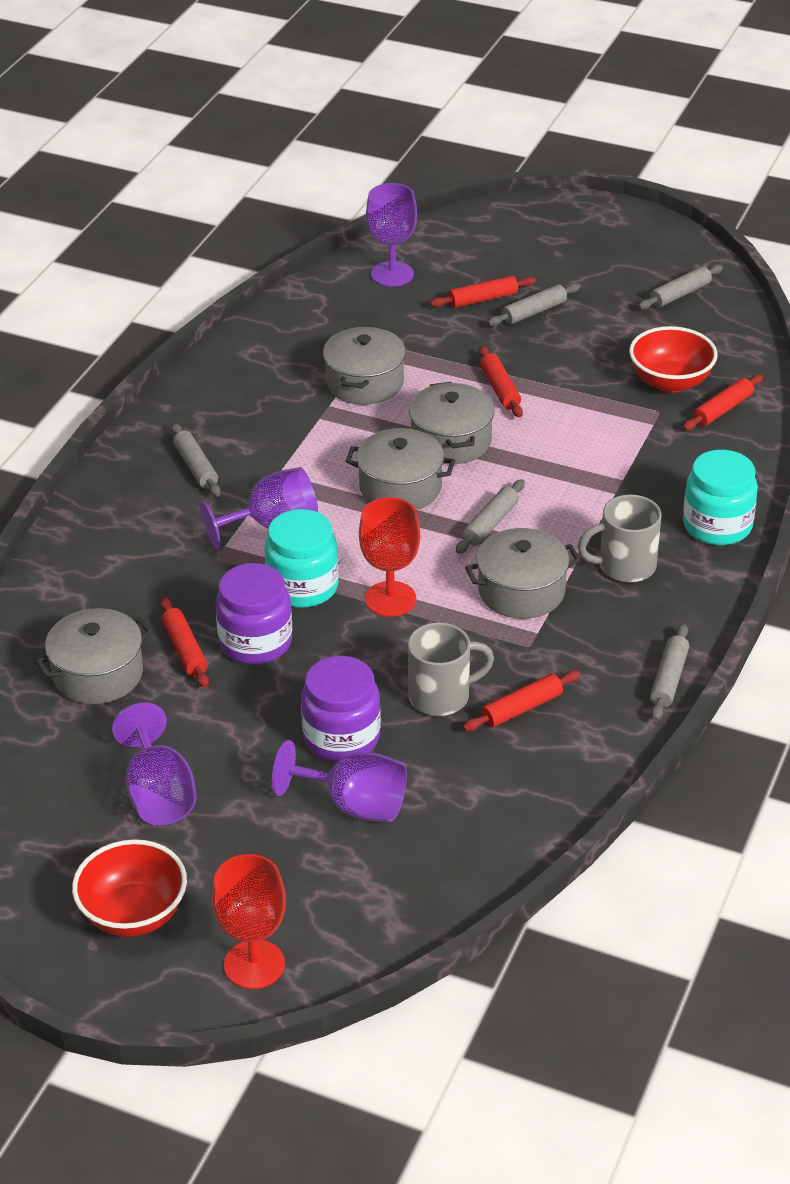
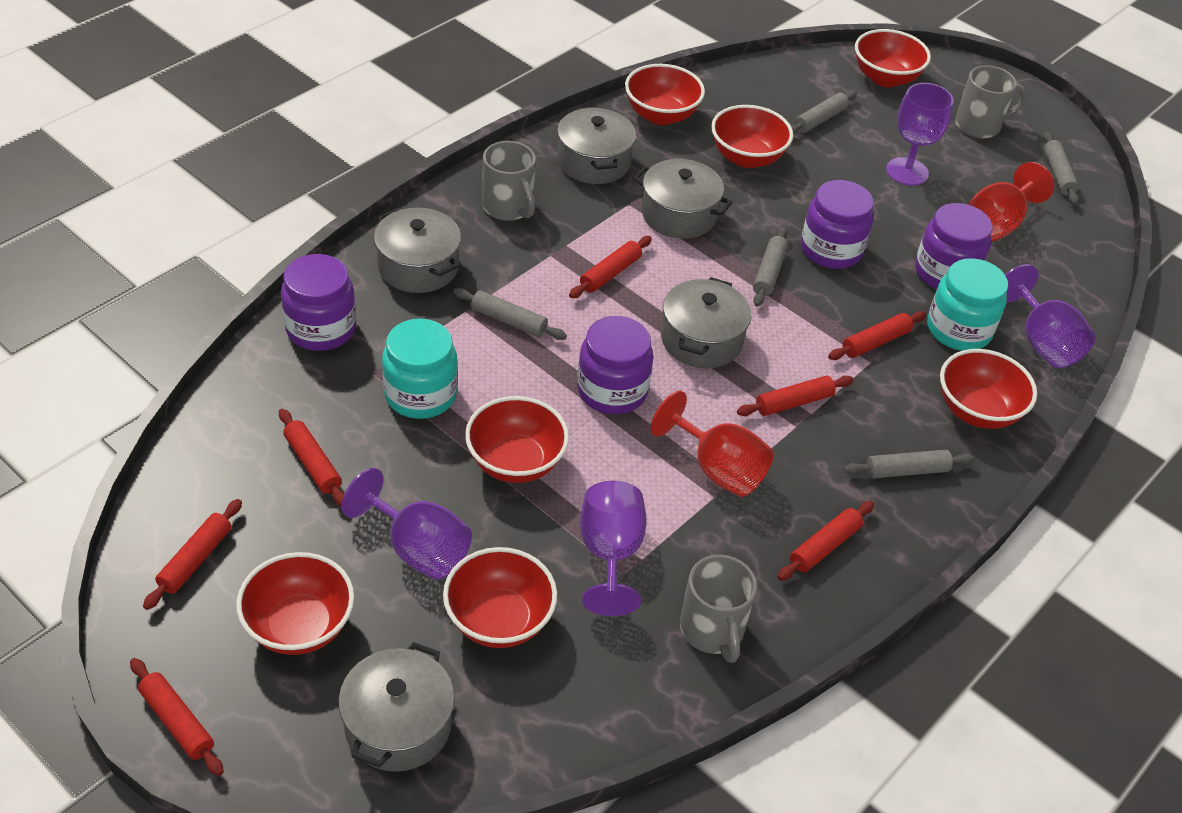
grey mug: [408,622,494,716] [578,494,662,582] = 2 -> [482,141,536,221] [680,555,757,663] [955,65,1027,138] = 3
purple jar: [216,563,292,664] [301,656,381,762] = 2 -> [281,254,356,351] [577,316,653,414] [801,180,874,269] [915,203,992,289] = 4
red bowl: [72,839,187,937] [629,326,718,393] = 2 -> [236,552,354,655] [443,547,557,648] [465,396,569,483] [625,64,705,125] [711,105,793,168] [855,29,931,87] [940,349,1037,429] = 7
red rolling pin: [160,597,209,688] [430,276,536,308] [463,670,581,731] [479,346,523,418] [683,374,763,431] = 5 -> [130,658,224,776] [143,499,242,610] [279,409,344,506] [569,236,652,298] [737,375,854,416] [777,501,874,581] [828,311,926,360] = 7

